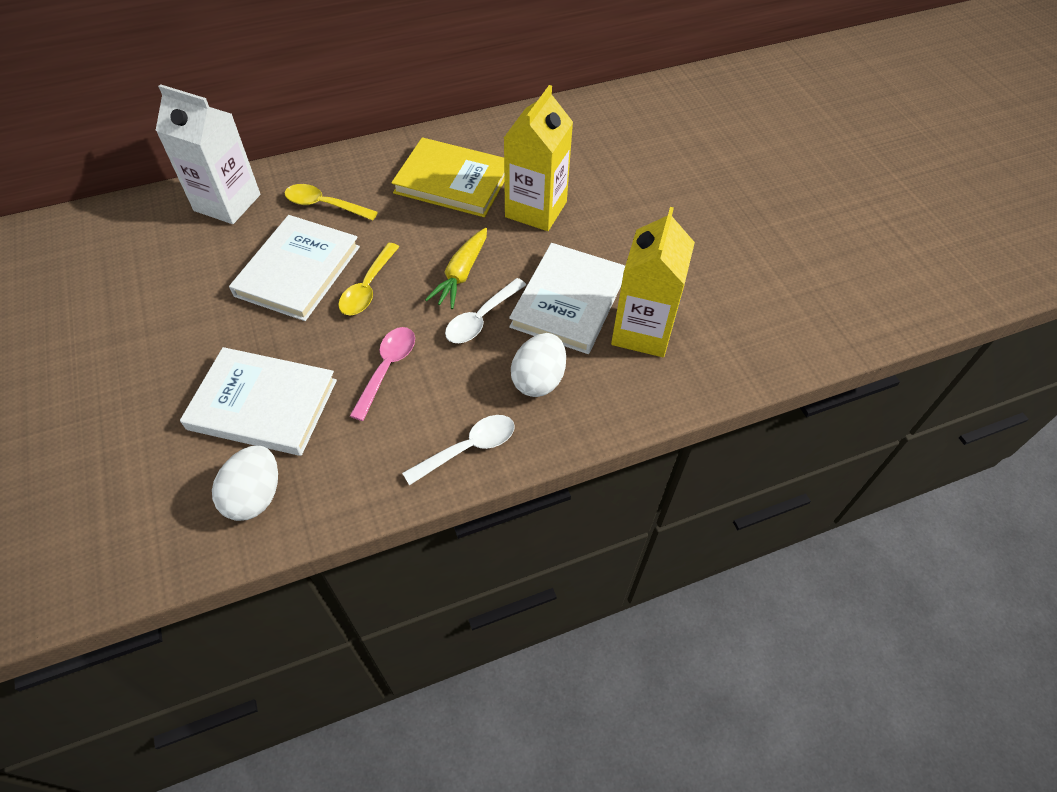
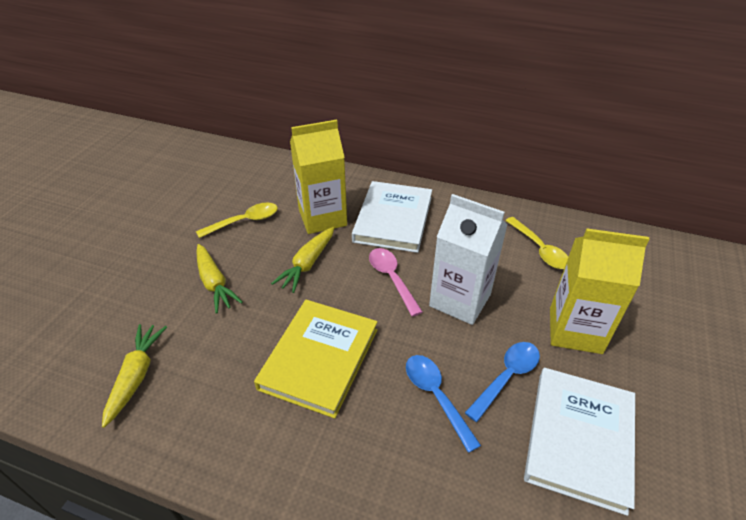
blue spoon: none = 0 -> [406,355,481,453] [465,342,540,422] = 2
white book: [180,347,337,456] [229,215,360,321] [509,243,625,354] = 3 -> [352,181,432,253] [524,368,635,516] = 2
white egg: [212,445,278,521] [511,333,566,397] = 2 -> none = 0
white spoon: [402,415,515,485] [445,278,526,343] = 2 -> none = 0
yellow carrot: [425,228,487,309] = 1 -> [102,324,167,428] [196,244,243,314] [271,227,334,293] = 3

